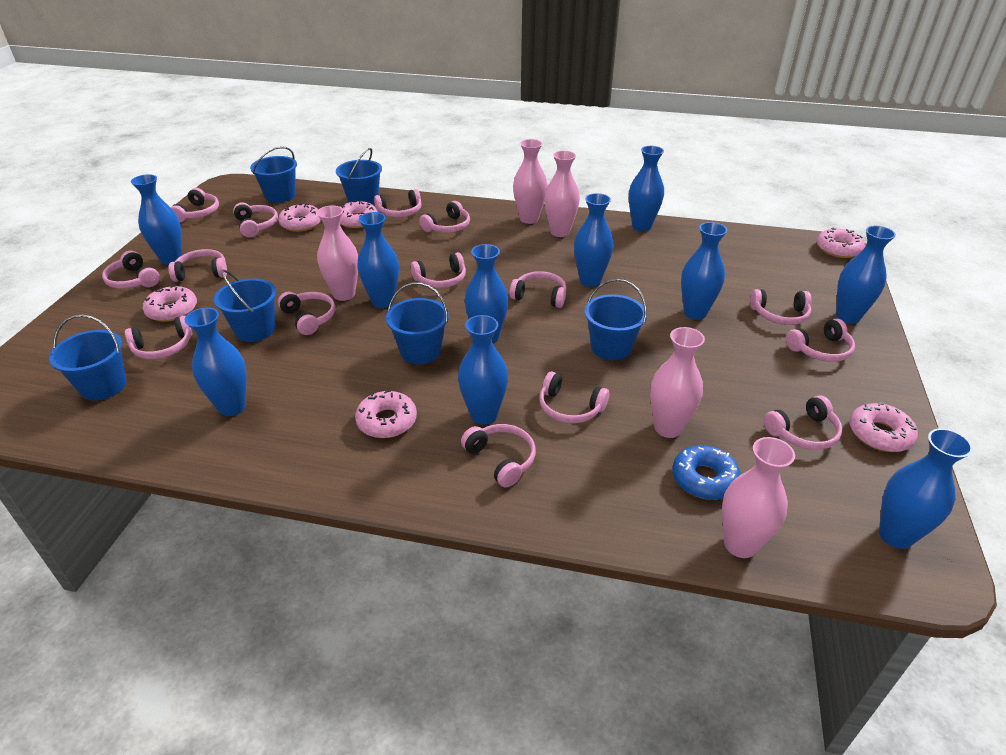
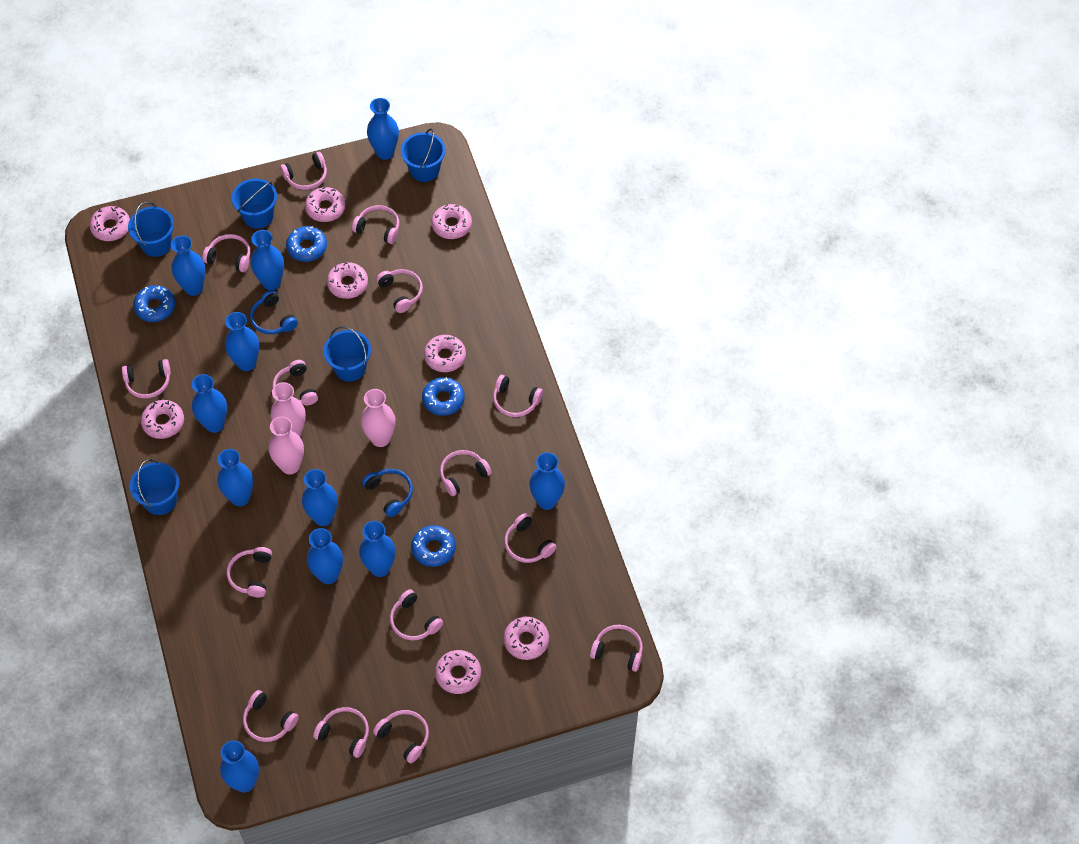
blue bucket: [49,314,127,400] [214,270,277,342] [250,146,297,203] [336,148,382,205] [386,282,449,364] [584,279,647,360] = 6 -> [128,202,174,257] [130,459,179,515] [232,179,277,229] [323,326,371,381] [401,128,445,182] = 5
blue donut: [672,445,741,500] = 1 -> [133,285,175,322] [286,226,327,262] [411,525,456,567] [422,377,465,416] = 4
blue headphones: none = 0 -> [250,290,298,334] [362,469,413,517] = 2
blue vase: [131,174,182,265] [185,308,247,416] [358,212,399,308] [458,315,508,425] [465,244,508,344] [574,193,614,287] [629,146,664,231] [681,222,727,320] [836,226,896,324] [879,428,973,549] = 10 -> [171,235,206,296] [192,374,227,433] [217,449,253,506] [220,740,259,793] [225,312,259,371] [251,230,284,290] [302,469,338,526] [307,528,343,584] [359,521,396,577] [367,98,399,160] [529,452,565,510] = 11
pink donut: [143,285,197,322] [278,203,321,232] [340,200,378,228] [355,390,417,438] [817,227,865,258] [850,402,918,452] = 6 -> [90,206,130,241] [141,400,184,439] [305,187,345,222] [327,262,368,299] [424,335,466,372] [432,204,472,239] [435,650,481,694] [504,617,549,660] = 8
pink vase: [316,206,359,301] [513,139,547,224] [544,151,580,237] [650,327,705,438] [722,437,795,558] = 5 -> [268,417,304,474] [271,382,306,437] [361,389,396,447] = 3

